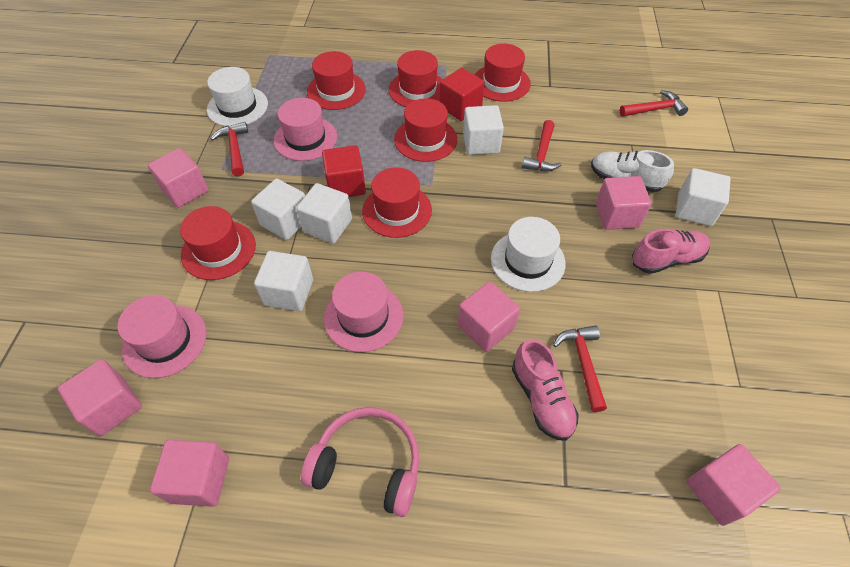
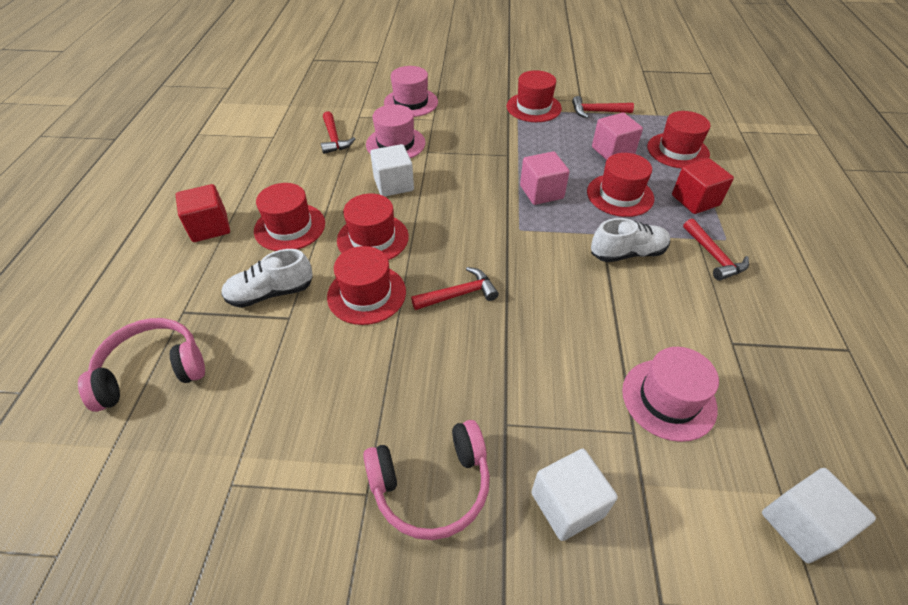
pink cube: [58,359,142,436] [148,148,209,208] [150,440,229,507] [457,282,520,352] [596,176,651,230] [686,444,781,526] = 6 -> [520,151,569,205] [592,112,643,160] = 2
pink headphones: [301,407,419,517] = 1 -> [78,318,205,412] [363,420,490,540] = 2
pink shoe: [512,339,579,441] [632,229,710,274] = 2 -> none = 0
white cube: [251,179,305,240] [254,251,313,311] [296,183,352,244] [463,105,504,155] [675,168,731,226] = 5 -> [370,144,414,196] [531,449,618,541] [762,468,876,563] = 3
white hat: [207,67,268,127] [491,217,566,292] = 2 -> none = 0
white shoe: [591,150,674,192] = 1 -> [221,249,313,308] [591,218,670,262] = 2

